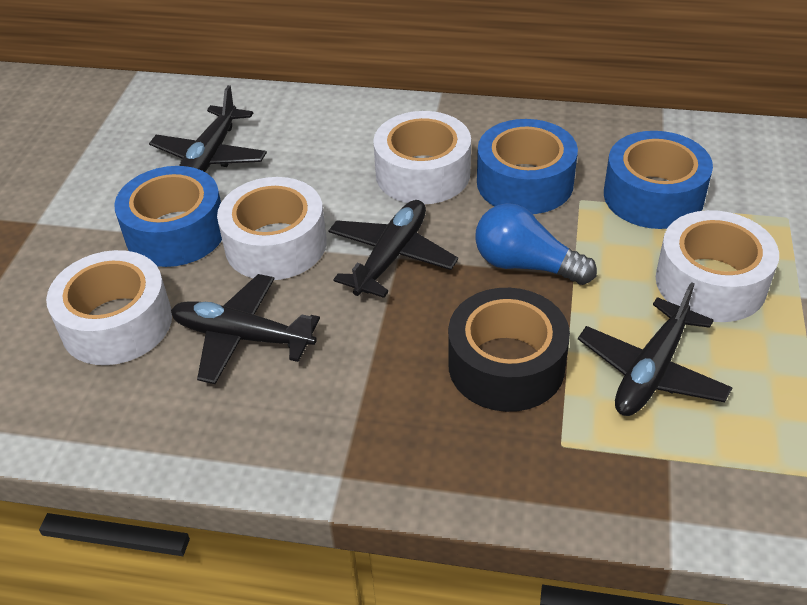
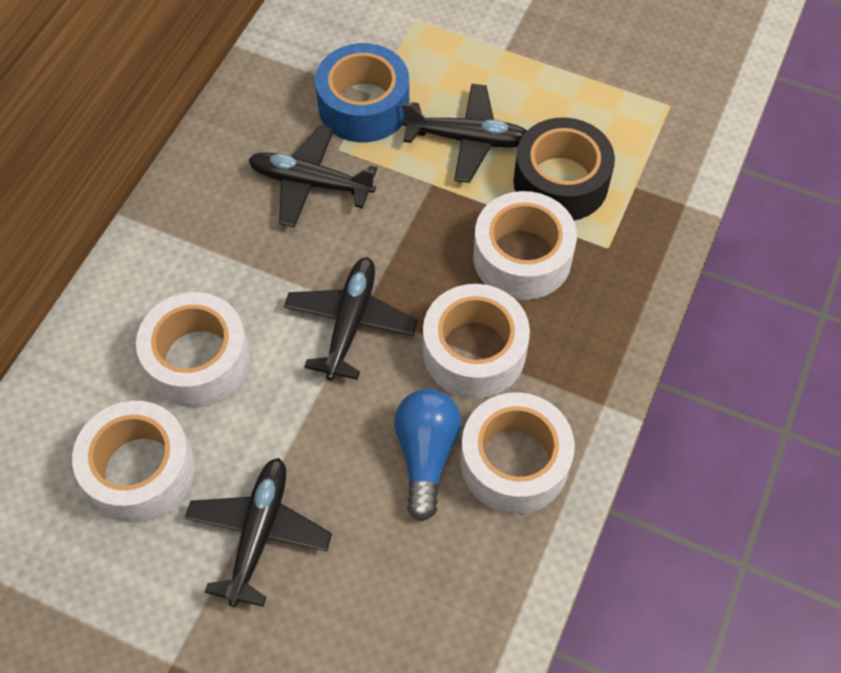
blue tape: [114,166,222,267] [477,119,578,214] [604,131,713,229] = 3 -> [315,43,409,142] = 1
white tape: [46,250,172,365] [217,177,327,280] [373,111,471,204] [656,210,779,322] = 4 -> [72,401,195,523] [136,292,250,407] [423,284,530,398] [460,392,575,514] [473,191,577,300] = 5

